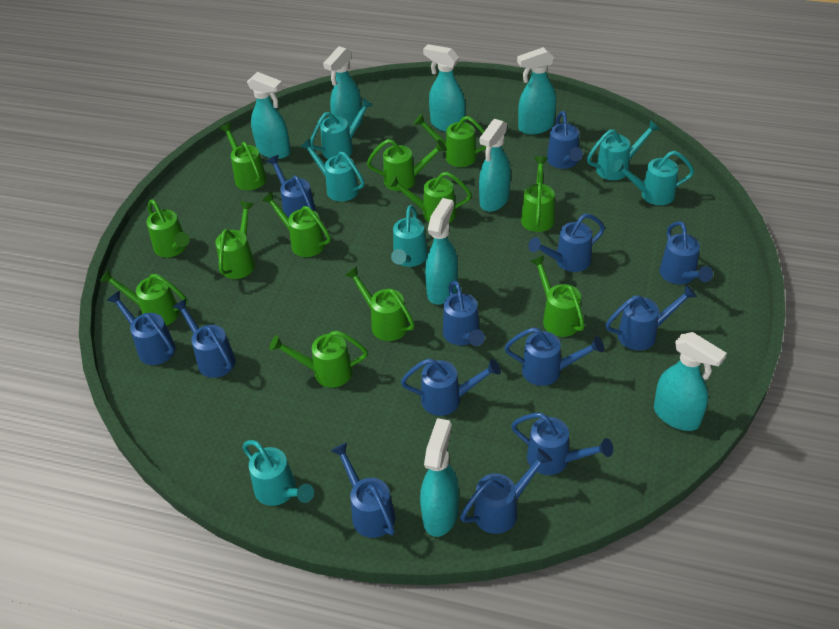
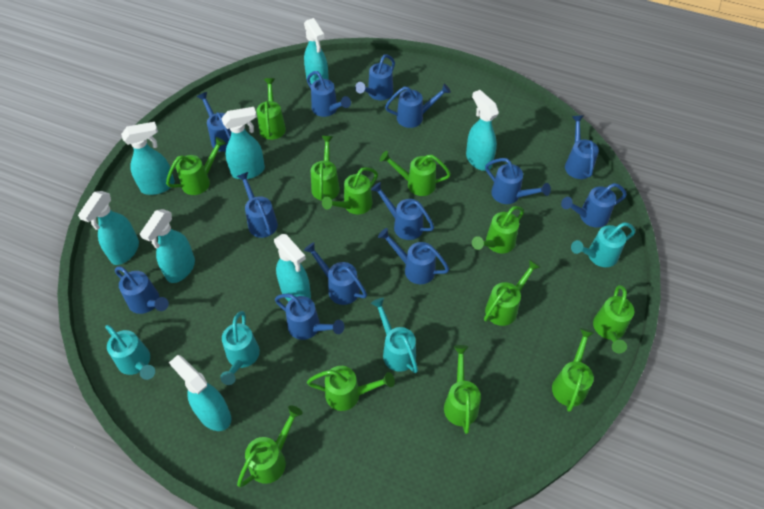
turquoise watering can: [242,440,314,506] [300,139,365,201] [310,98,373,159] [391,205,428,267] [587,120,660,180] [612,151,694,205] = 6 -> [105,325,155,380] [220,311,260,385] [371,298,418,373] [571,222,635,267] = 4

